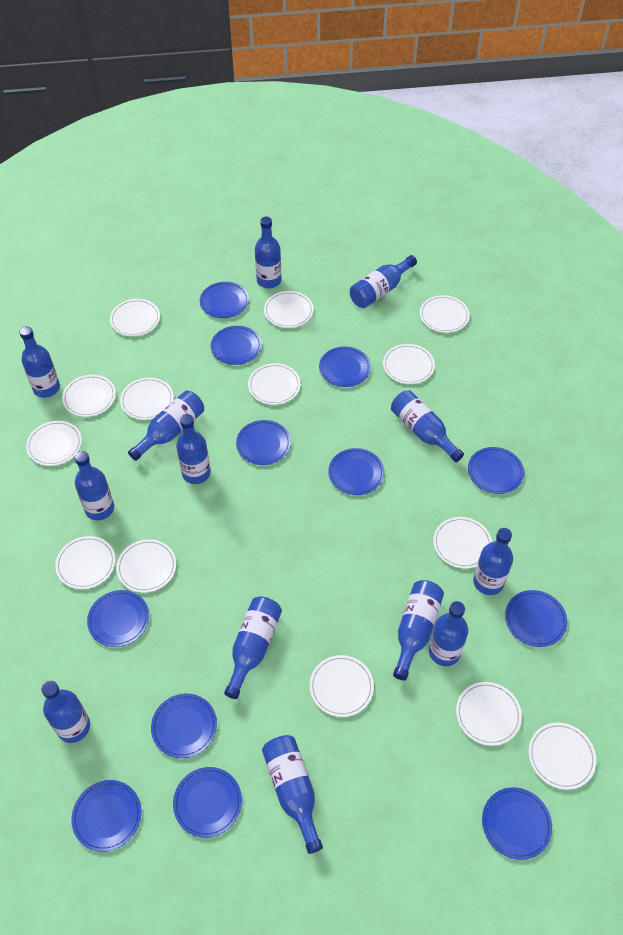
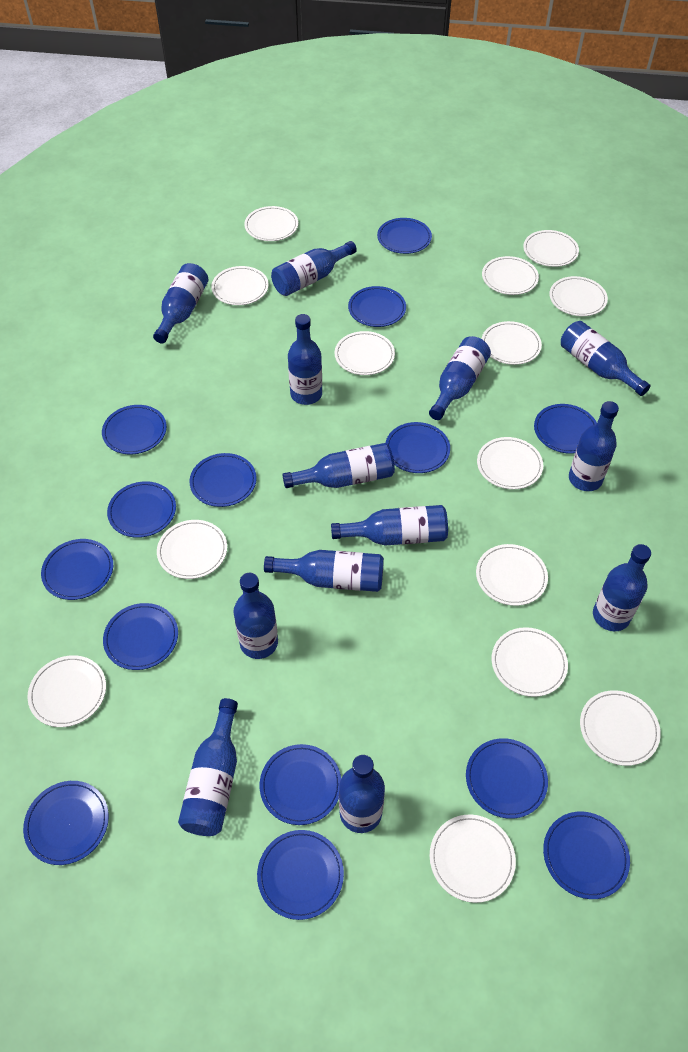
blue plate: [71,780,141,852] [87,590,149,647] [151,693,217,758] [173,767,242,838] [200,282,249,318] [211,326,262,365] [236,420,291,465] [319,347,371,387] [328,448,384,495] [468,447,524,494] [482,787,552,860] [505,590,567,647] = 12 -> [23,781,109,865] [41,539,113,600] [102,405,167,454] [103,603,178,670] [107,481,176,538] [190,453,257,507] [257,830,344,920] [260,744,341,825] [348,286,406,327] [377,218,432,254] [386,422,450,473] [466,738,548,819] [534,404,597,454] [543,811,630,899] = 14

